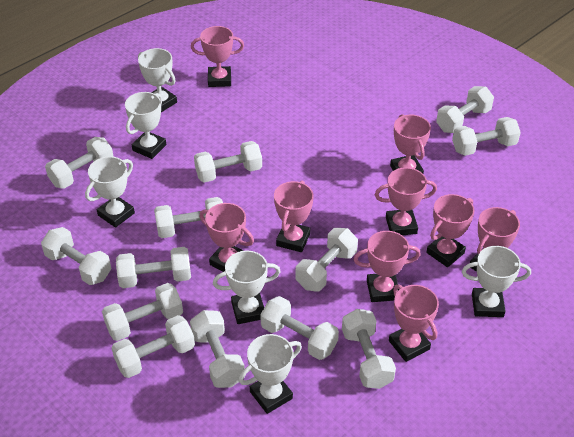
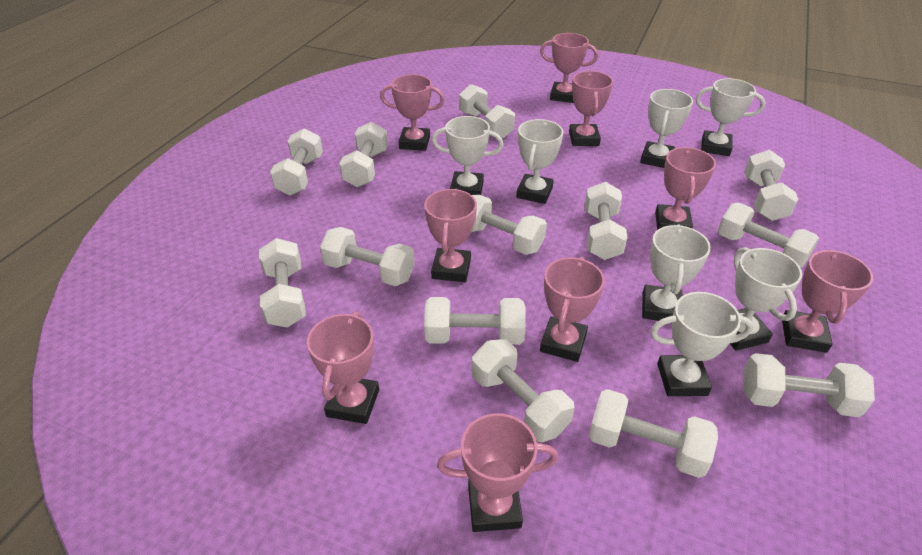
white trophy: [85,156,135,228] [125,92,166,159] [138,48,177,112] [213,250,281,324] [238,334,302,414] [462,246,531,317] = 6 -> [432,116,503,195] [516,119,563,204] [640,89,693,168] [642,224,711,321] [650,292,753,396] [696,78,766,156] [730,247,802,351] = 7

